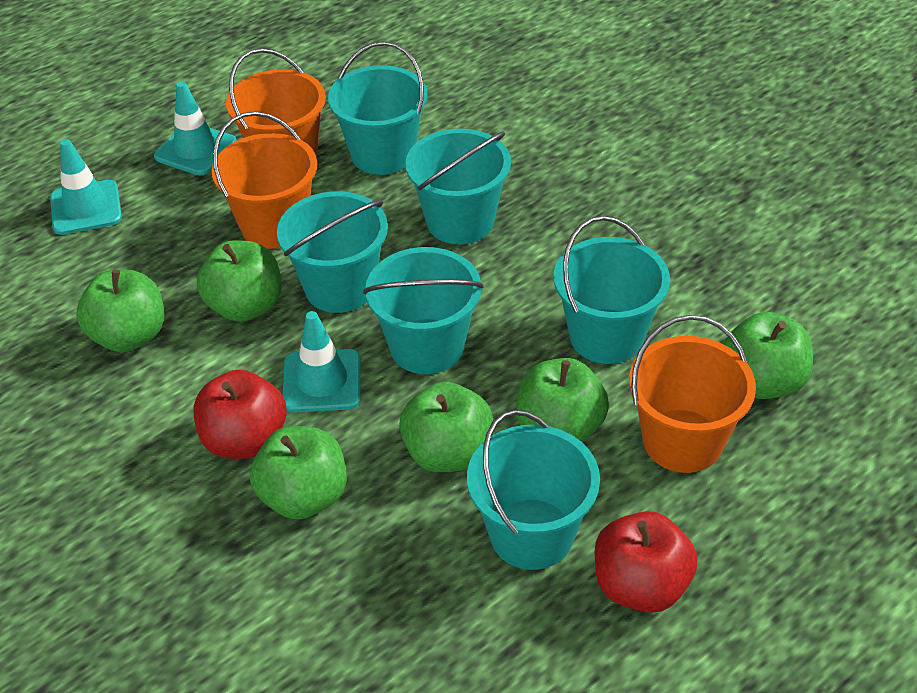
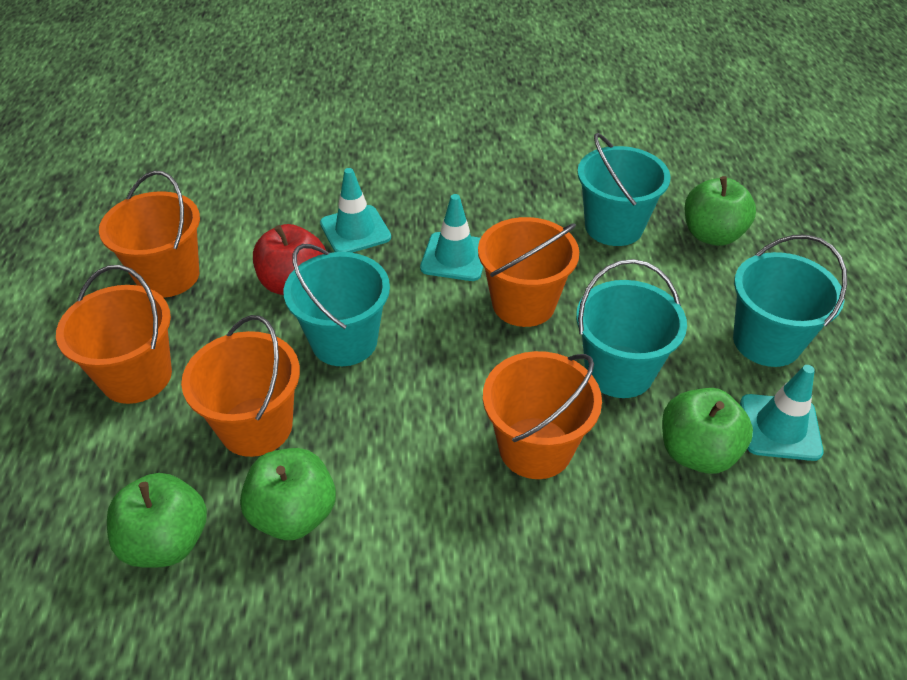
green apple: [76,269,164,352] [197,240,281,322] [250,426,347,520] [399,382,493,472] [516,358,609,442] [724,312,813,399] = 6 -> [107,473,207,568] [240,448,336,540] [662,388,753,474] [685,176,756,246] = 4
orange bucket: [212,111,317,249] [226,48,326,159] [629,315,756,473] = 3 -> [56,265,172,404] [99,171,200,298] [181,315,300,457] [478,217,579,327] [483,351,602,479] = 5
red apple: [194,369,286,459] [595,511,698,613] = 2 -> [253,224,326,295] = 1
turquoise bucket: [277,191,388,313] [328,41,428,175] [363,247,484,374] [406,129,511,245] [467,410,600,570] [553,216,670,364] = 6 -> [284,244,390,366] [576,259,687,398] [577,133,670,246] [733,235,847,367] = 4

